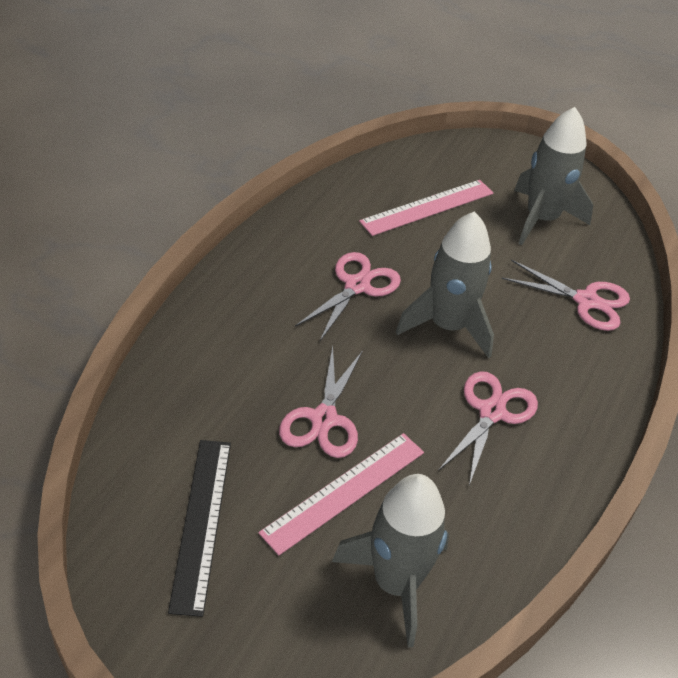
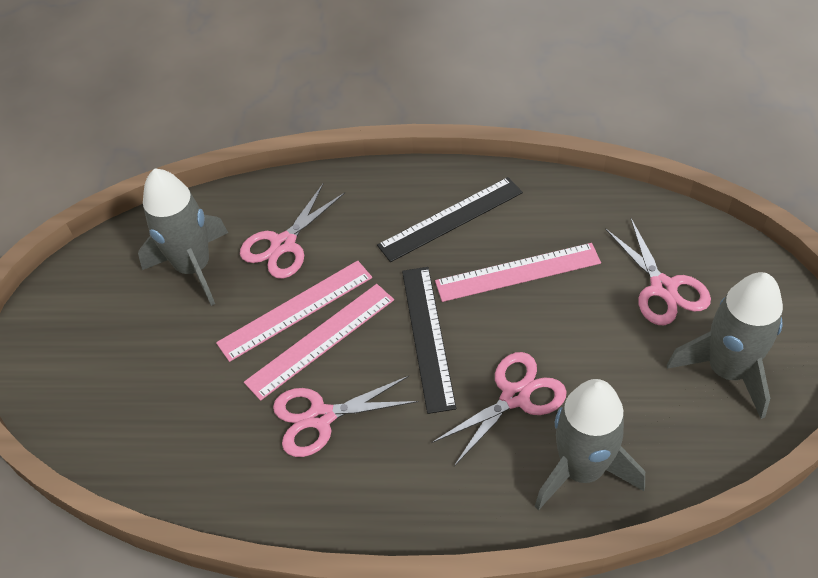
black ruler: [168,440,231,617] = 1 -> [377,177,523,262] [402,267,456,414] = 2
pink ruler: [258,433,424,555] [359,180,493,236] = 2 -> [216,261,372,362] [244,284,394,401] [435,243,601,302] = 3

